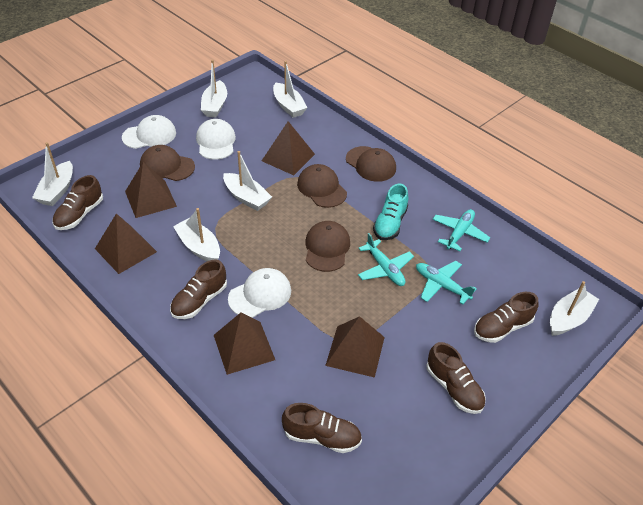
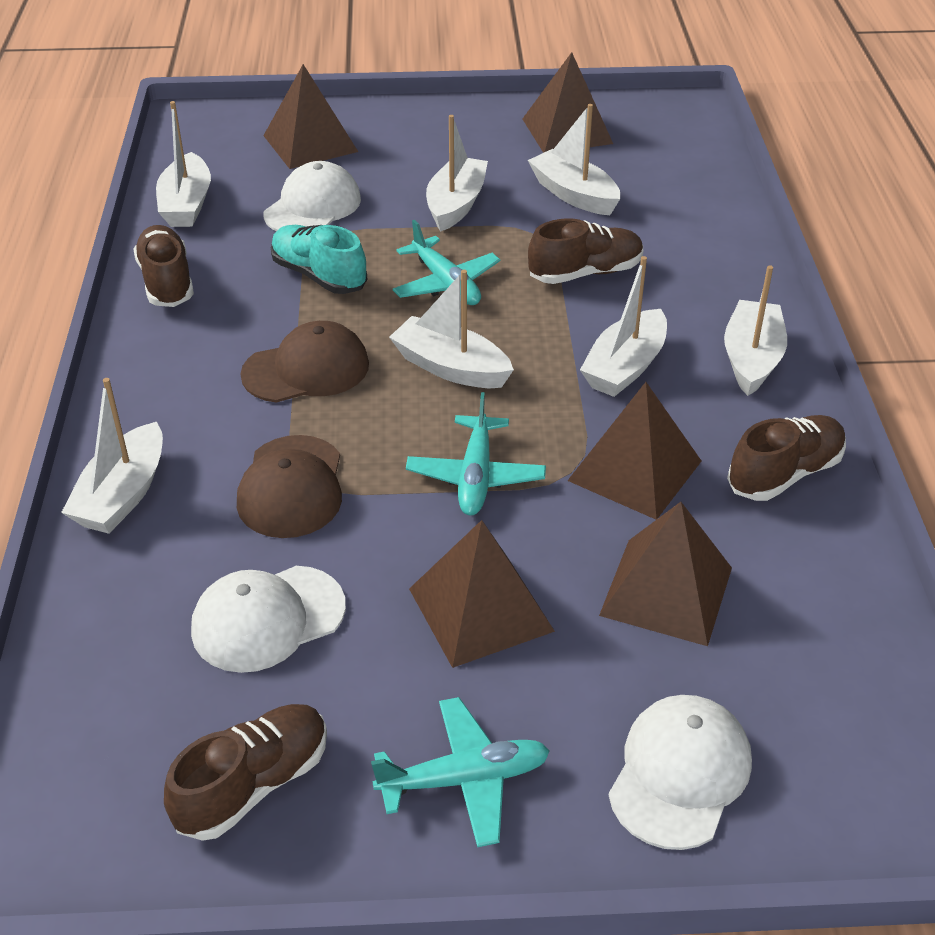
brown cap: [140,145,195,181] [297,164,347,208] [305,221,350,272] [346,146,396,182] = 4 -> [237,435,342,538] [241,321,369,403] = 2
brown shoe: [53,175,103,230] [170,260,227,319] [282,403,362,453] [426,342,486,414] [474,292,539,343] = 5 -> [133,225,194,307] [164,704,327,841] [528,218,643,284] [727,415,846,501] = 4
white boat: [32,142,73,206] [173,208,220,261] [201,60,227,117] [223,151,272,211] [273,61,308,118] [550,281,599,336] = 6 -> [61,378,163,534] [156,101,211,227] [389,270,514,388] [426,115,488,231] [528,104,620,215] [580,256,667,397] [724,265,787,396] = 7

